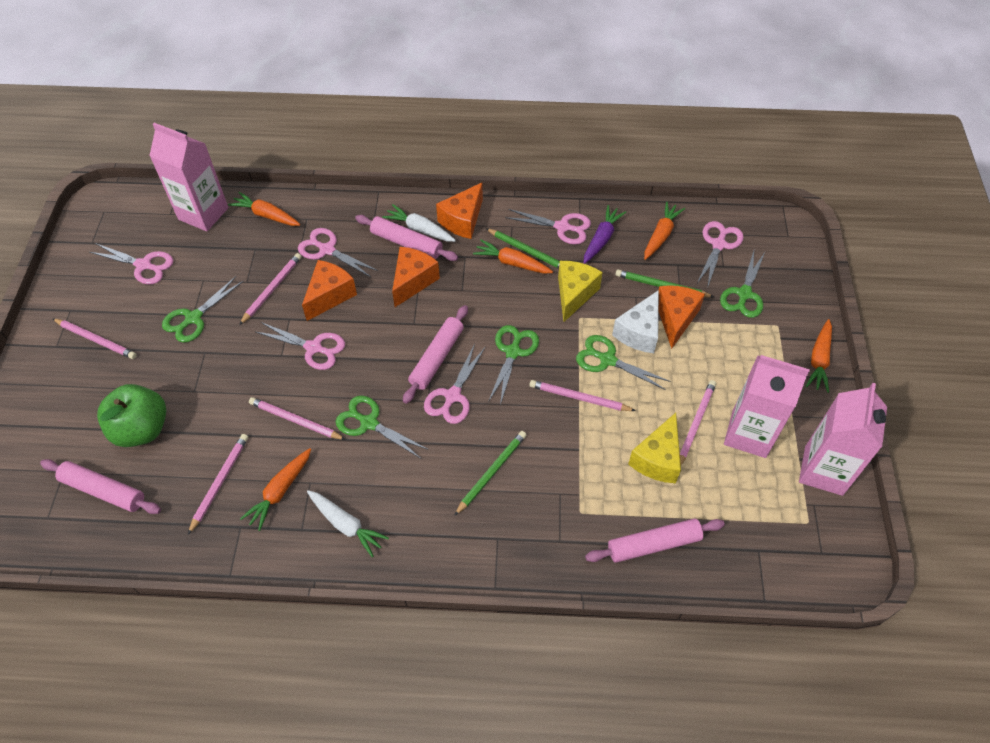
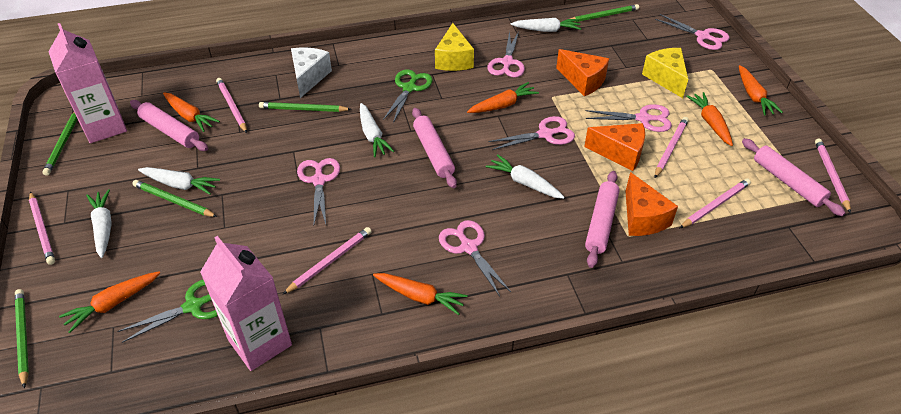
green apple: [97,384,166,447] = 1 -> none = 0
green pencil: [454,431,526,516] [486,228,560,269] [615,270,714,298] = 3 -> [15,289,29,388] [42,112,77,176] [132,180,217,217] [259,102,352,112] [570,4,639,22] = 5
green scissors: [162,276,243,343] [336,396,429,458] [488,325,539,405] [576,335,670,390] [720,251,765,318] = 5 -> [117,280,218,343] [383,69,433,123] = 2
orange carrot: [228,192,300,226] [240,448,311,531] [473,239,553,274] [644,202,685,260] [806,319,832,393] = 5 -> [59,271,160,333] [163,93,220,132] [373,273,468,315] [467,82,539,113] [686,92,733,146] [739,65,783,116] = 6
orange cheese: [302,260,357,321] [392,247,440,307] [436,183,483,239] [659,285,705,349] = 4 -> [556,49,609,96] [584,123,645,171] [625,172,678,236] = 3
pink carton: [149,123,228,231] [724,355,810,458] [799,383,887,496] = 3 -> [48,23,127,143] [200,236,292,371] = 2
purple carrot: [583,205,626,264] = 1 -> none = 0
white carrot: [307,490,389,557] [382,204,456,242] = 2 -> [86,189,111,258] [138,167,220,195] [360,103,394,157] [486,154,564,199] [510,18,581,32] = 5

